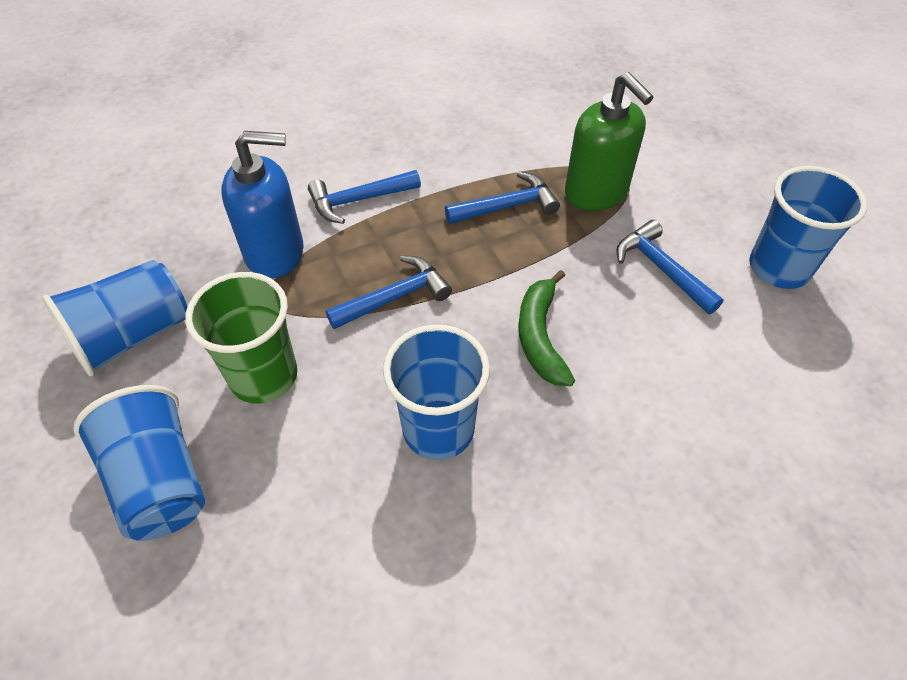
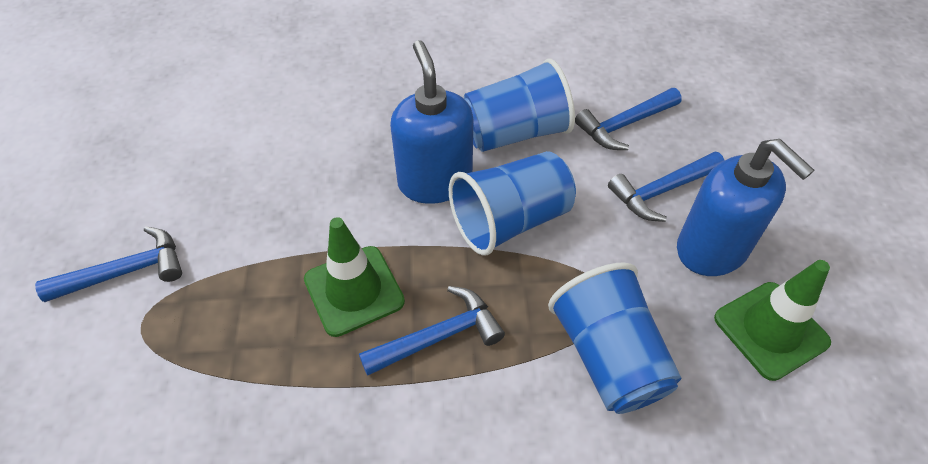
blue cup: [42,260,187,376] [73,385,205,541] [383,324,490,460] [749,166,867,289] = 4 -> [449,151,576,256] [464,59,575,152] [548,262,681,414] = 3
blue soap dispenser: [221,131,304,279] = 1 -> [390,40,473,204] [677,139,814,276] = 2
green banana: [518,270,575,386] = 1 -> none = 0
green cup: [185,272,297,404] = 1 -> none = 0
green soap dispenser: [565,72,653,211] = 1 -> none = 0
green traffic cone: none = 0 -> [304,217,405,337] [714,260,831,381] = 2

